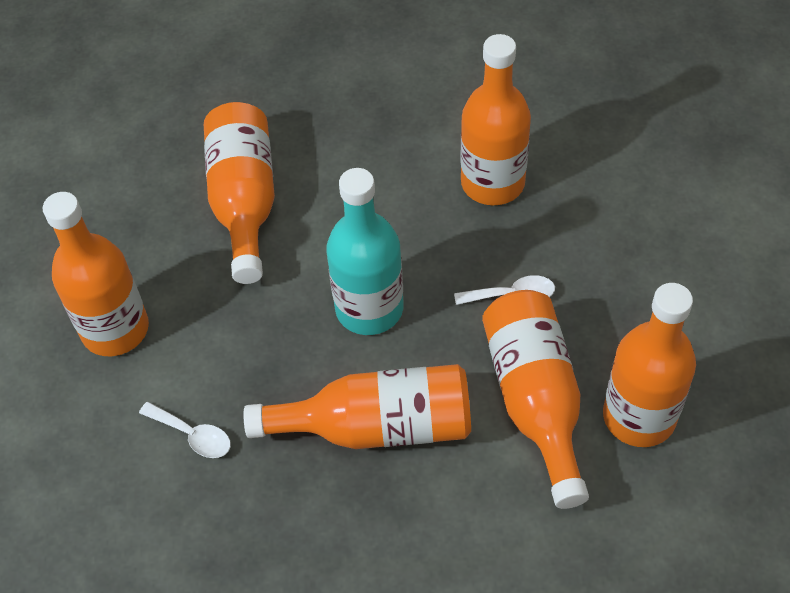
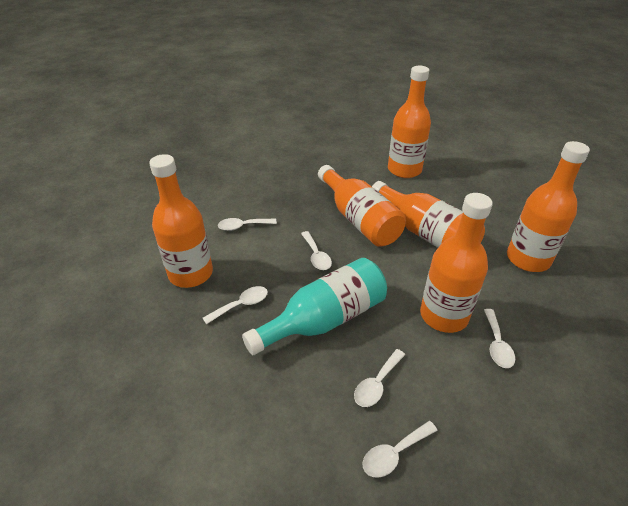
white spoon: [139,402,231,458] [454,275,555,305] = 2 -> [203,286,268,325] [218,218,277,231] [301,231,332,270] [354,349,405,407] [363,421,438,478] [484,309,515,368] = 6

